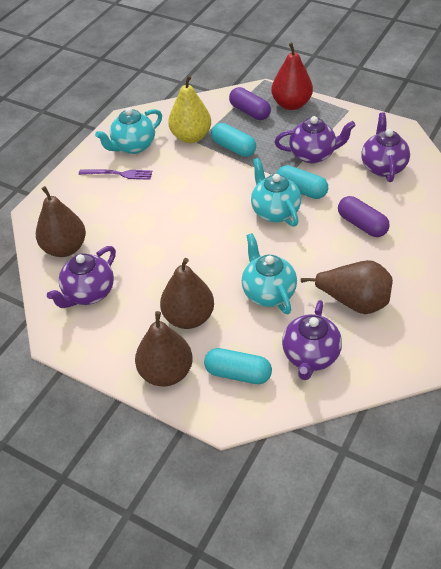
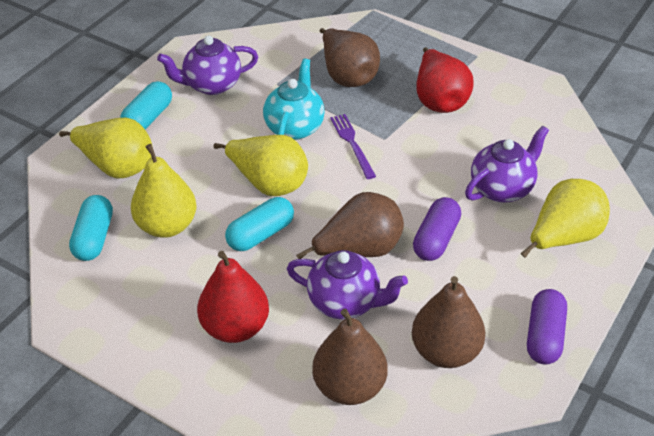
purple teapot: [47,246,116,308] [274,116,356,163] [282,300,342,380] [361,112,410,182] = 4 -> [157,36,258,95] [287,250,408,319] [465,126,549,203] = 3
red pear: [271,42,313,110] = 1 -> [197,251,269,343] [416,47,473,113] = 2
turquoise teapot: [95,108,162,154] [242,233,297,314] [251,158,301,227] = 3 -> [263,59,325,140] = 1
yellow pear: [168,75,211,143] = 1 -> [59,118,153,179] [131,144,196,238] [213,135,308,196] [521,179,610,258] = 4

